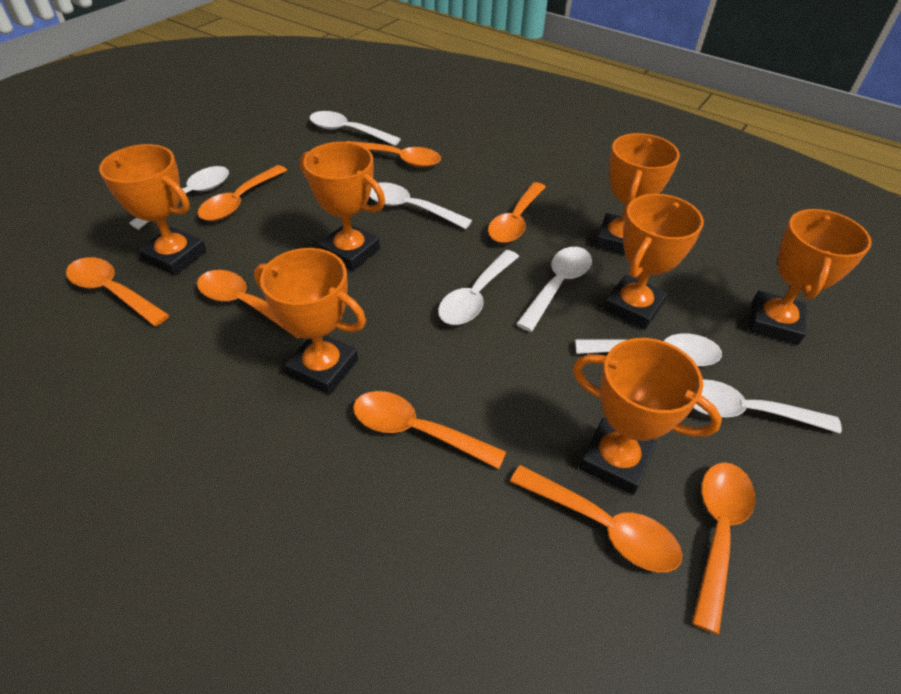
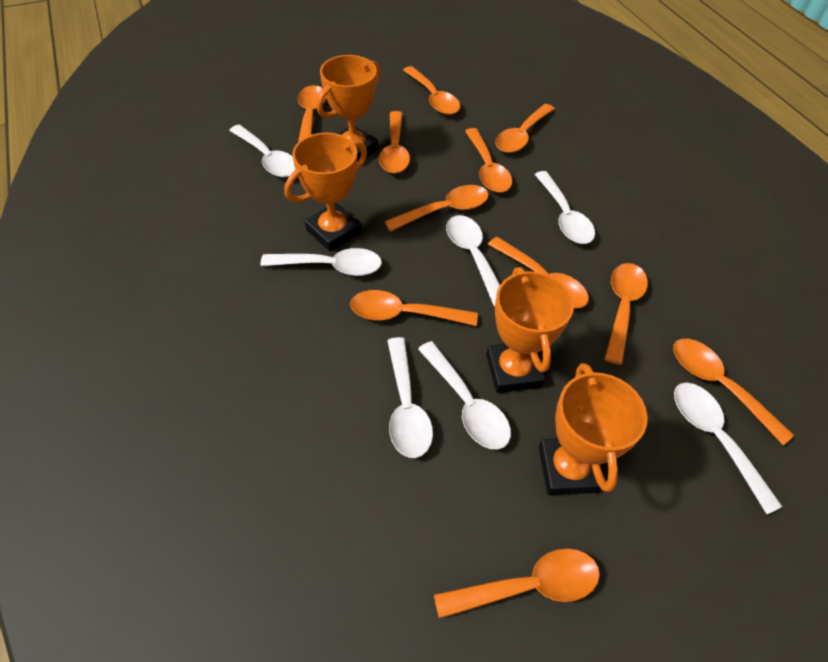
orange spoon: [66,257,169,326] [197,270,300,339] [198,165,287,221] [346,141,441,167] [353,391,506,469] [488,182,546,243] [510,465,683,572] [692,462,755,635] = 8 -> [298,85,326,142] [350,290,478,326] [379,111,410,173] [384,185,489,232] [403,66,460,115] [434,548,600,619] [465,128,512,192] [488,237,589,308] [495,104,555,153] [605,263,648,365] [673,339,794,445] = 11
orange trophy: [99,144,206,275] [254,248,366,395] [300,142,385,271] [573,338,722,495] [595,133,680,255] [603,194,704,330] [749,209,872,345] = 7 -> [284,133,367,251] [317,55,380,162] [486,267,574,393] [539,363,648,495] = 4

